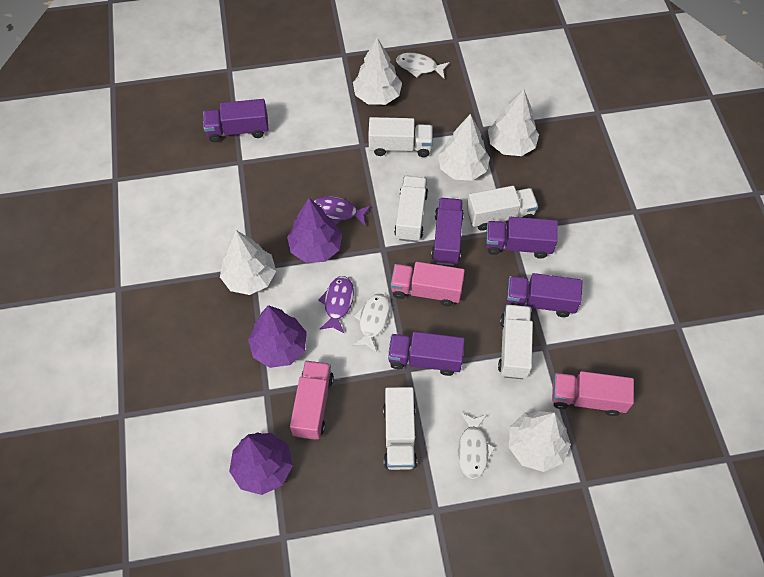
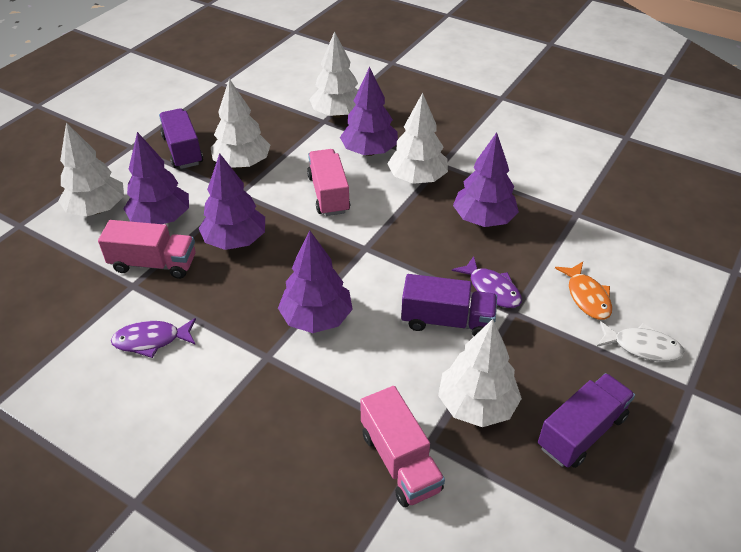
orange fish: none = 0 -> [555,262,612,320] = 1
purple tree: [229,432,293,495] [248,305,307,368] [287,198,342,263] = 3 -> [123,132,189,224] [199,153,265,250] [278,230,353,333] [340,67,398,156] [453,132,519,227] = 5
purple truck: [203,99,269,142] [388,331,465,376] [431,198,464,265] [486,217,558,259] [506,273,582,317] = 5 -> [159,108,203,169] [401,274,497,336] [538,373,635,468] = 3
white fish: [352,294,390,352] [396,53,450,78] [458,413,496,479] = 3 -> [597,321,685,362] = 1
white truck: [368,117,433,157] [383,387,417,470] [394,176,428,242] [467,186,538,231] [498,304,533,379] = 5 -> none = 0

